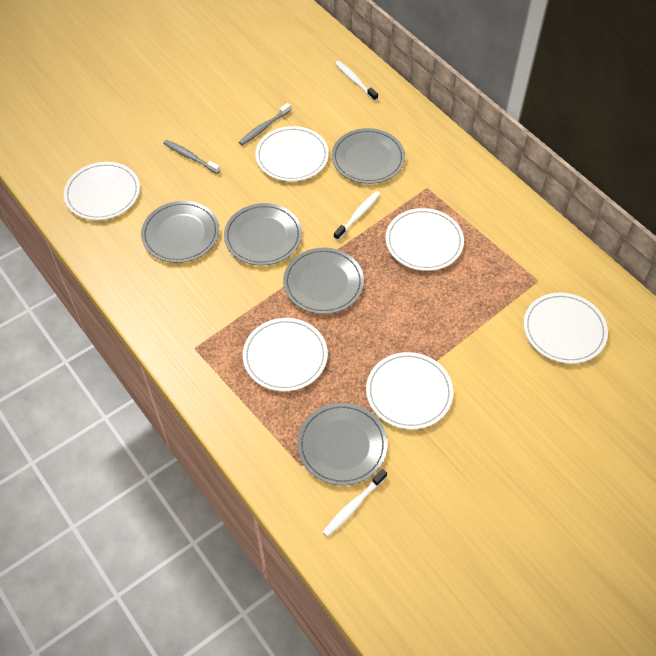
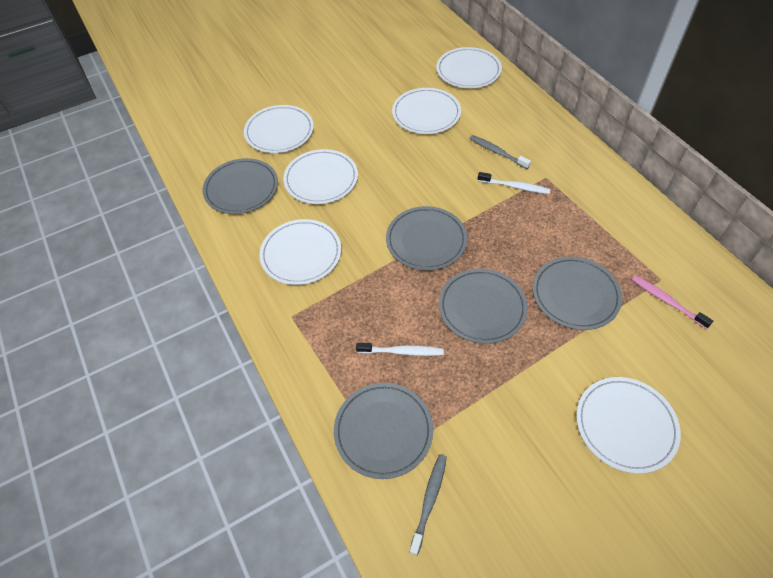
pink toothbrush: none = 0 -> [632,275,713,329] = 1
white toothbrush: [322,469,387,537] [334,191,380,240] [335,61,378,101] = 3 -> [356,343,444,356] [478,172,551,194] = 2

